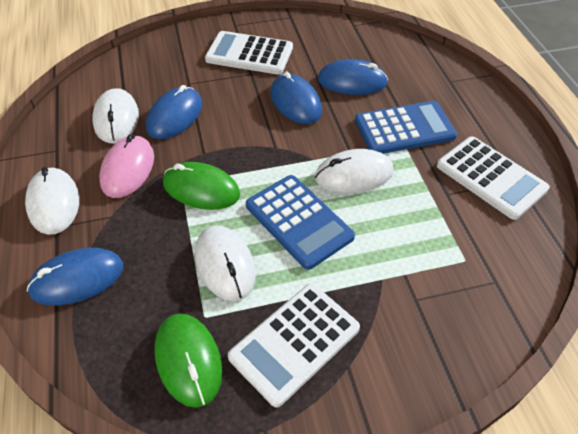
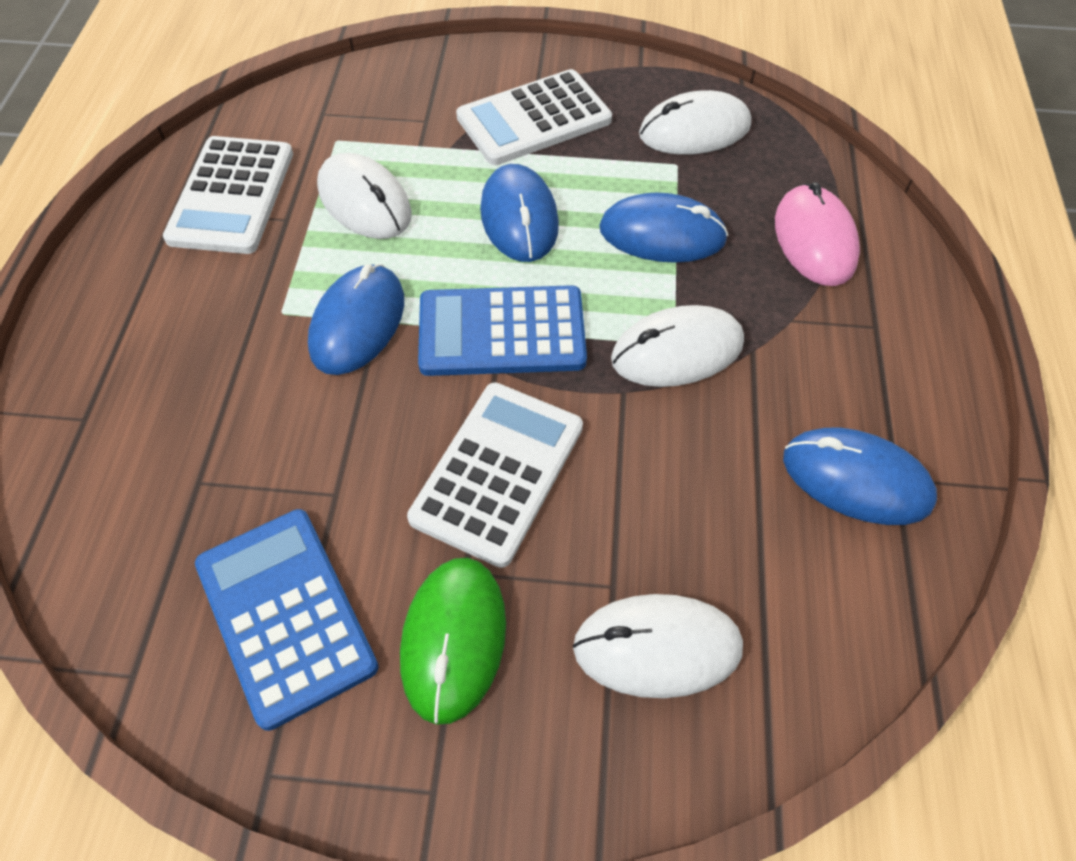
green mouse: [155,313,223,408] [163,162,240,210] = 2 -> [400,558,506,725] = 1

